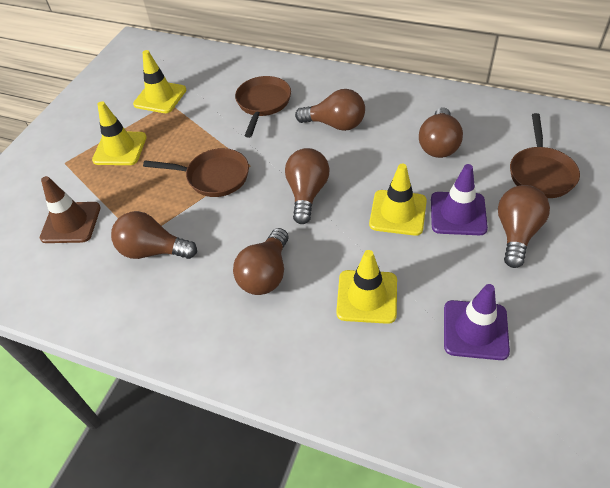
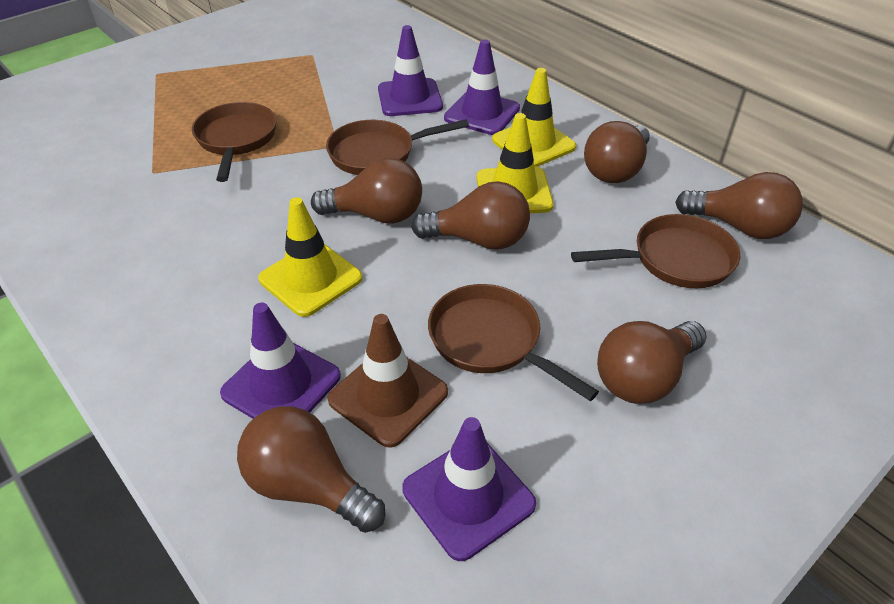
brown pan: [143,148,249,197] [235,76,291,138] [510,113,580,198] = 3 -> [192,102,277,182] [326,119,469,175] [428,284,599,401] [571,214,740,288] = 4
purple traffic cone: [431,164,488,235] [444,284,510,360] = 2 -> [220,303,341,419] [378,25,443,116] [402,417,536,561] [444,39,520,135] = 4
yellow traffic cone: [92,101,147,165] [133,50,186,113] [336,250,397,324] [369,164,427,236] = 4 -> [258,197,363,317] [477,113,554,213] [492,68,576,167] = 3

